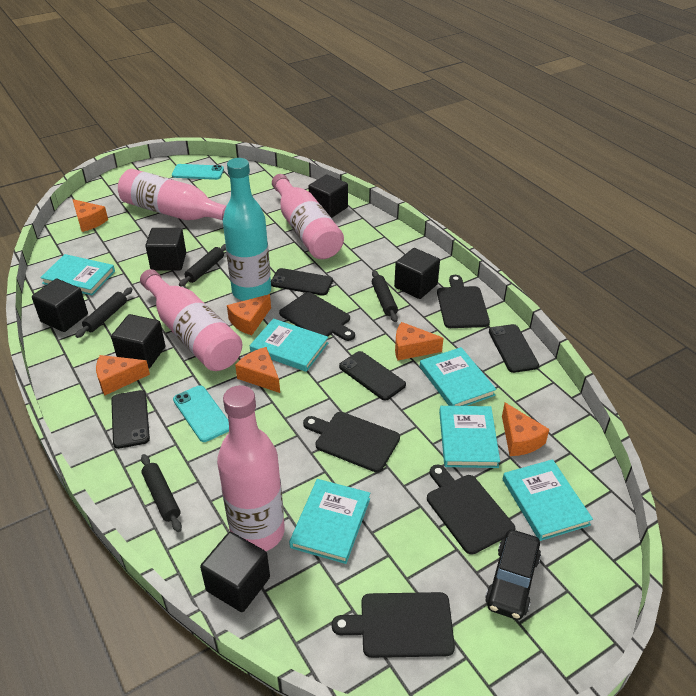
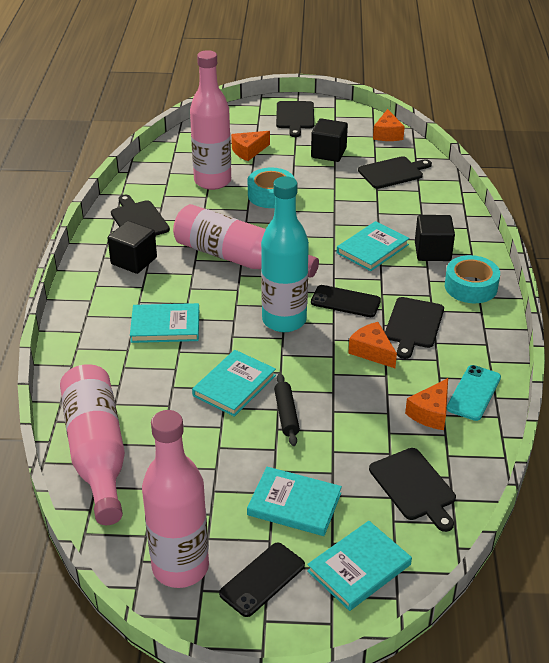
black car: [485,530,541,620] = 1 -> none = 0
black cube: [32,279,88,332] [111,314,165,368] [145,228,186,271] [200,532,270,612] [308,174,348,218] [394,248,440,299] = 6 -> [108,221,157,274] [311,118,348,162] [415,215,455,261] = 3
black phone: [111,390,150,449] [271,268,333,296] [339,351,406,400] [489,324,539,373] = 4 -> [219,543,305,617] [311,285,381,317] = 2
black rolling pin: [75,287,133,338] [141,454,182,532] [179,244,226,287] [372,270,398,322] = 4 -> [274,374,300,446] = 1
orange cheese: [72,199,108,232] [96,355,150,395] [227,294,271,335] [235,347,280,393] [395,322,444,361] [502,403,549,456] = 6 -> [231,131,270,161] [348,322,397,368] [373,109,405,141] [405,378,448,430] = 4
turquoise book: [40,254,115,295] [250,318,328,372] [289,479,370,564] [420,347,496,406] [439,406,500,468] [503,459,593,541] = 6 -> [130,303,199,343] [192,350,276,417] [247,467,342,536] [307,521,412,611] [337,221,410,271] = 5
turquoise phone: [172,164,224,180] [173,385,229,442] = 2 -> [447,365,501,421] = 1
turquoise tape: none = 0 -> [248,168,294,208] [445,255,500,303] = 2

